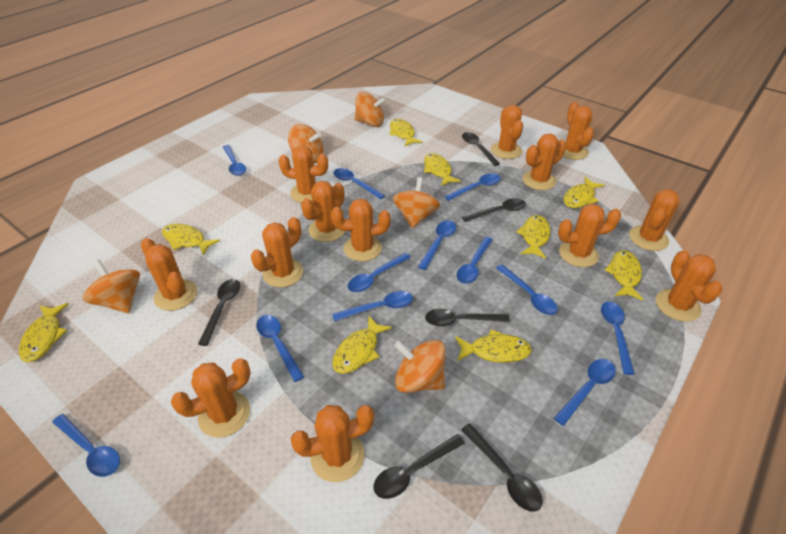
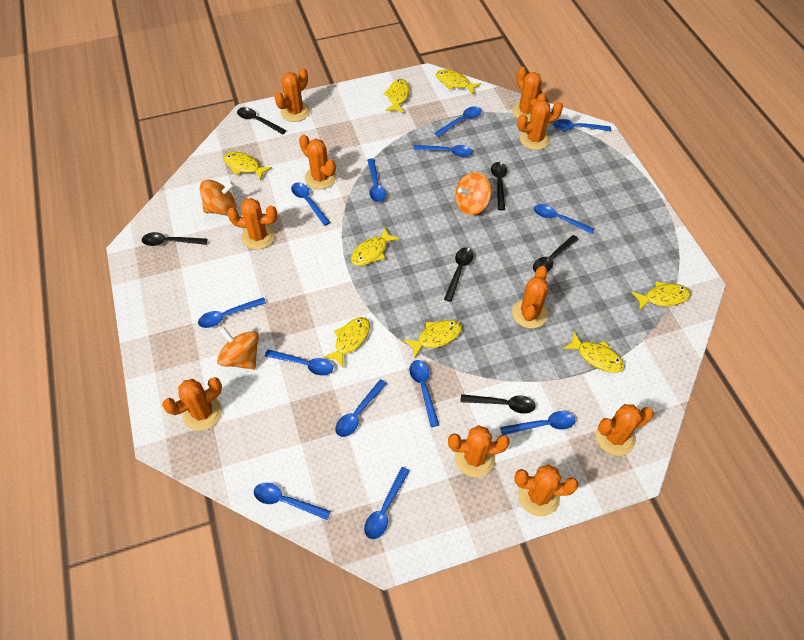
blue spoon: [52,414,120,477] [223,145,246,176] [256,315,304,382] [332,291,413,321] [333,168,385,200] [347,253,411,292] [418,220,456,270] [444,173,501,201] [457,237,493,284] [496,264,558,315] [554,359,616,426] [601,301,635,375] = 12 -> [198,297,266,328] [254,483,331,520] [265,350,333,376] [291,182,330,226] [335,379,387,437] [364,467,410,539] [367,158,386,202] [409,360,439,427] [413,145,473,157] [434,106,482,137] [500,411,575,435] [534,204,594,234] [553,119,611,131] = 13
orange cactus: [141,238,197,311] [171,358,251,438] [251,217,303,288] [278,145,328,203] [291,405,374,482] [301,181,345,242] [331,199,391,261] [491,105,523,159] [522,134,566,190] [558,204,621,267] [563,102,594,160] [629,189,680,251] [656,250,722,322] = 13 -> [162,377,222,431] [227,198,277,250] [274,68,310,122] [299,135,336,190] [448,425,510,477] [512,67,547,122] [512,266,548,329] [514,464,578,516] [517,100,563,150] [595,404,654,456] = 10
orange spinning top: [83,259,140,313] [288,124,323,163] [355,92,386,127] [393,177,440,228] [394,340,446,393] = 5 -> [200,180,237,216] [217,327,259,370] [455,172,491,215] = 3
yellow fish: [19,303,69,362] [162,224,220,256] [332,315,392,374] [389,119,423,146] [424,153,461,186] [455,329,532,363] [516,215,550,259] [564,177,605,208] [604,250,643,301] = 9 -> [223,152,272,181] [323,317,370,368] [351,228,400,266] [383,79,409,113] [403,320,462,358] [436,70,481,95] [563,332,625,373] [631,281,691,310] = 8

